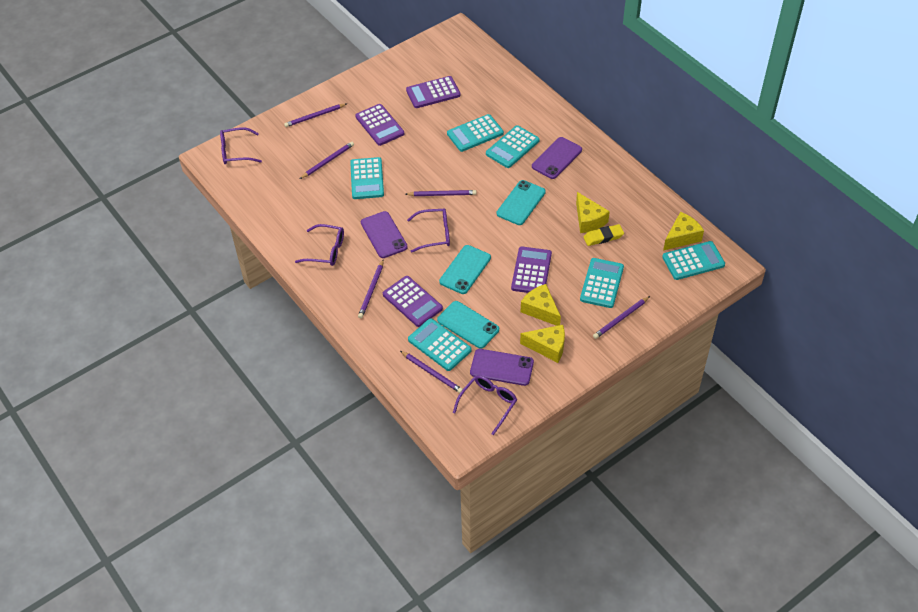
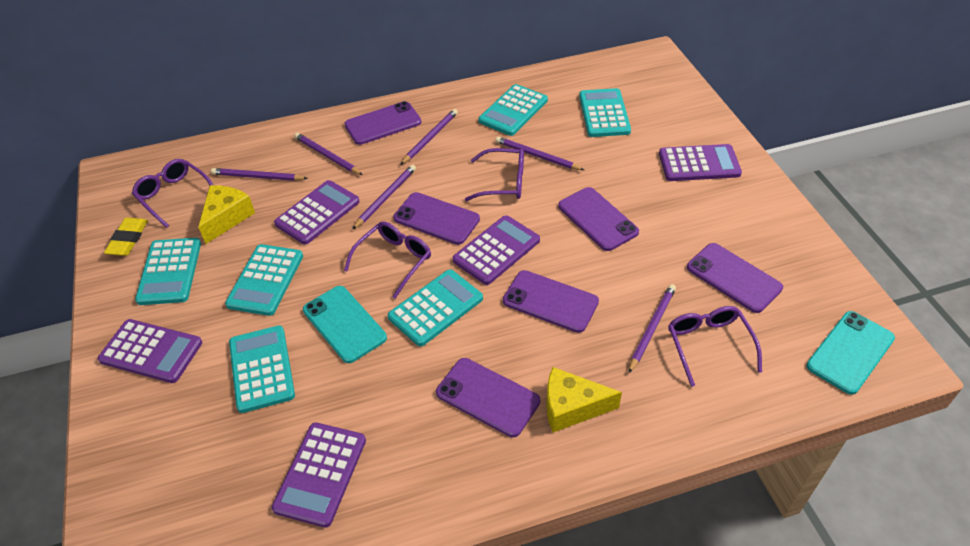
purple calculator: [355,104,404,146] [383,276,443,327] [406,76,461,108] [511,247,552,293] = 4 -> [98,319,202,383] [272,422,366,528] [274,180,360,245] [453,215,540,285] [659,144,742,181] = 5
purple phone: [361,211,408,258] [470,349,534,386] [532,137,582,179] = 3 -> [344,101,421,145] [394,192,480,245] [436,358,540,437] [503,270,599,333] [558,187,639,251] [687,243,783,313] = 6
turquoise phone: [437,301,499,349] [439,245,491,294] [497,180,546,225] = 3 -> [303,286,387,363] [807,311,895,395] = 2
yellow cheese: [520,325,565,363] [521,284,561,326] [576,192,610,233] [663,212,704,251] = 4 -> [198,185,255,244] [547,367,622,433] = 2

